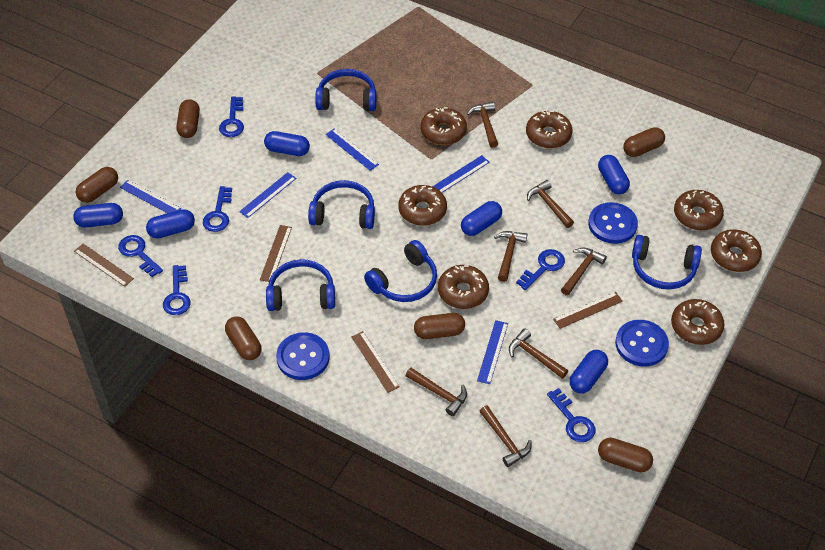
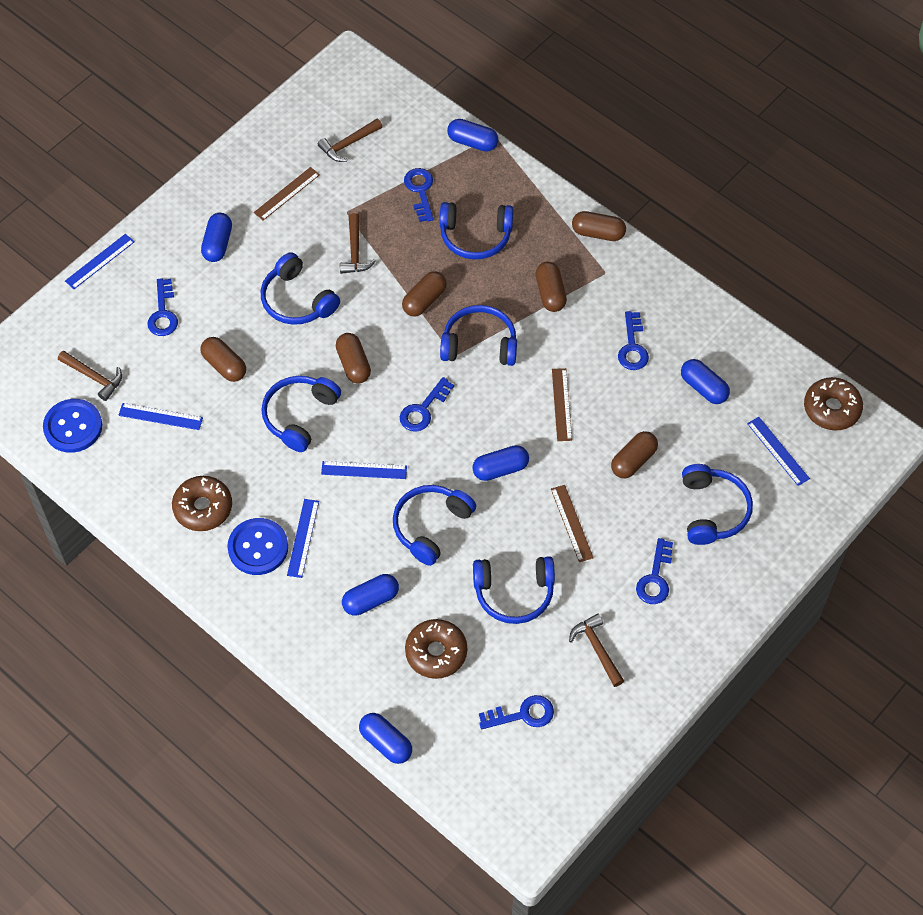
blue button: [276,332,329,380] [588,202,638,244] [615,320,669,366] = 3 -> [43,399,102,453] [227,518,288,575] = 2
blue headphones: [266,259,335,311] [308,180,375,229] [315,69,376,111] [364,240,437,302] [632,235,702,289] = 5 -> [261,252,340,325] [261,376,341,452] [393,485,476,566] [440,202,513,260] [440,305,517,366] [473,556,555,624] [682,464,753,545] = 7
brown donut: [398,185,447,226] [421,107,467,145] [438,265,489,309] [526,111,572,149] [671,299,724,345] [674,190,724,231] [711,229,762,272] = 7 -> [172,476,232,531] [405,619,467,679] [804,377,863,431] = 3
brown hammer: [406,368,467,416] [467,102,498,148] [479,405,532,467] [494,231,527,282] [509,328,568,379] [527,180,574,228] [561,247,607,296] = 7 -> [58,351,122,401] [318,119,382,162] [340,213,376,274] [569,613,624,687] = 4
brown ruler: [74,244,134,287] [260,225,292,282] [352,331,400,393] [553,292,623,329] = 4 -> [254,167,320,220] [551,485,594,562] [552,368,572,441] = 3

